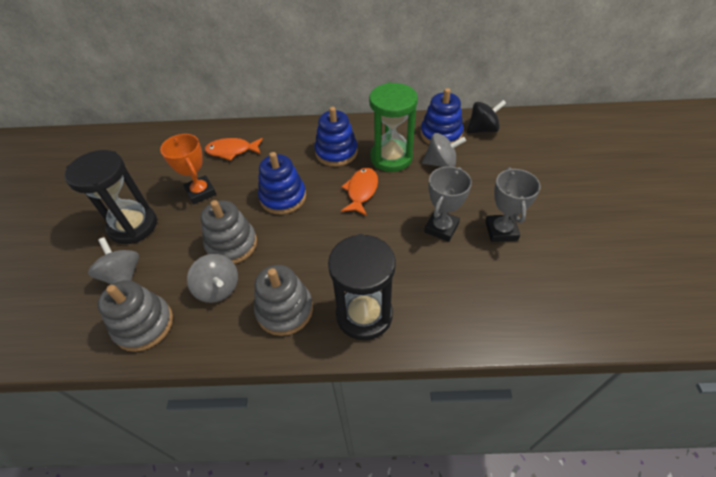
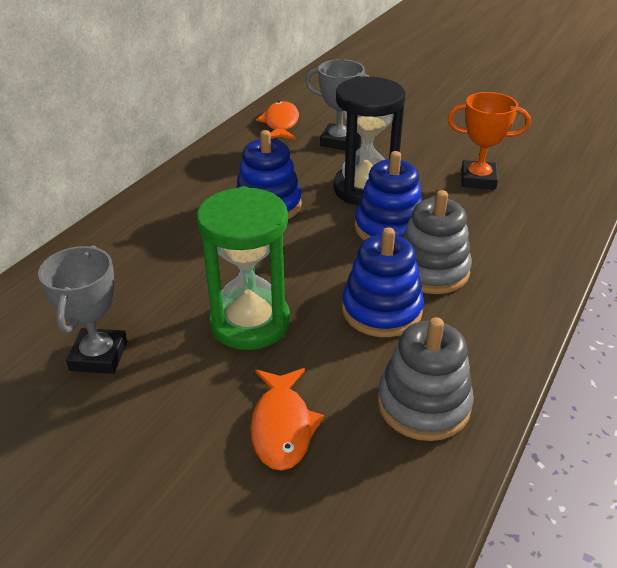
black hourglass: [64,150,157,244] [328,234,396,340] = 2 -> [334,76,405,205] = 1
black spinning top: [467,100,506,133] = 1 -> none = 0
grey spinning top: [88,237,139,285] [187,254,238,303] [422,133,466,167] = 3 -> none = 0
grey stacking toy: [98,280,173,352] [200,200,257,264] [254,265,313,336] = 3 -> [378,317,474,441] [402,190,472,294] = 2

